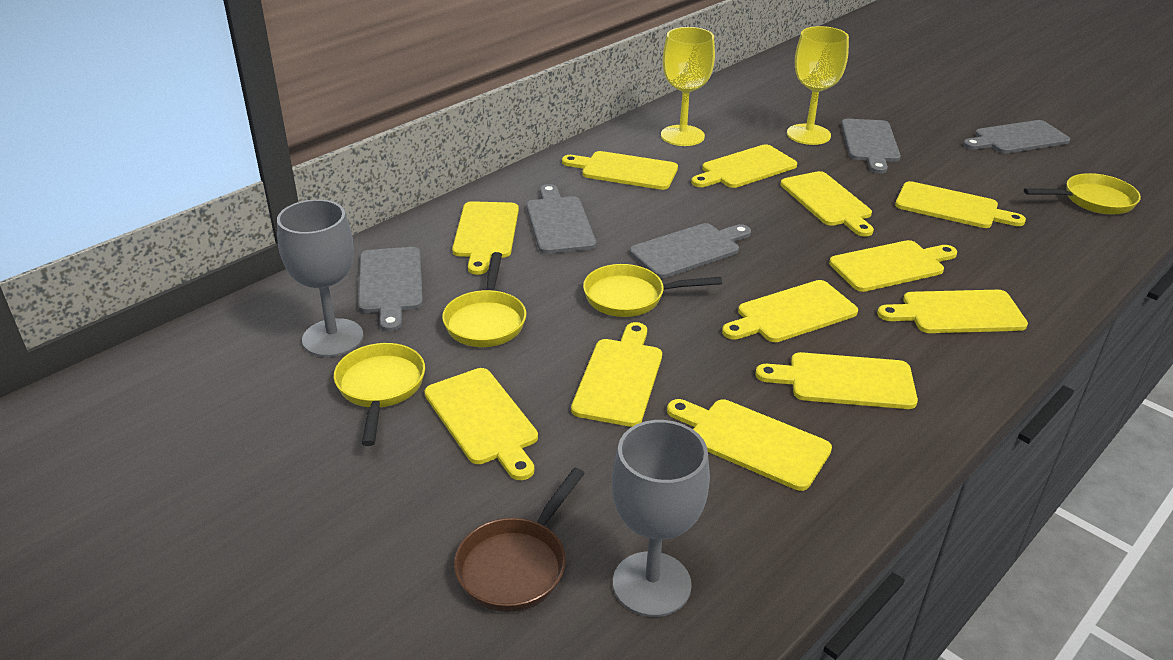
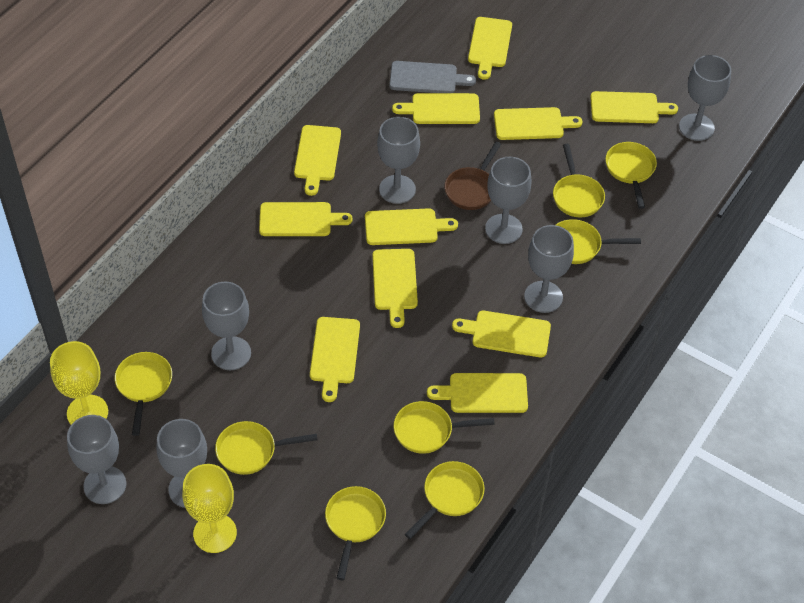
grey cutting board: [358,247,423,332] [526,184,596,254] [630,223,751,278] [841,119,901,173] [963,120,1070,153] = 5 -> [389,61,476,93] = 1
grey goblet: [277,199,363,357] [612,420,710,617] = 2 -> [67,415,126,504] [156,419,207,508] [202,282,251,370] [377,117,420,204] [485,157,531,244] [524,225,574,313] [679,55,731,141] = 7
yellow cutting board: [424,368,538,480] [452,201,519,275] [562,151,678,190] [571,322,662,427] [667,399,832,491] [691,144,797,188] [722,280,858,342] [755,352,918,409] [781,171,874,237] [829,240,957,292] [877,290,1028,333] [895,181,1026,228] = 12 -> [259,202,353,236] [294,125,341,196] [310,317,360,402] [365,208,458,245] [372,249,418,328] [392,93,480,124] [427,373,528,413] [452,311,551,357] [468,17,512,80] [494,107,583,140] [590,91,678,123] = 11
yellow pan: [334,343,425,446] [442,252,526,347] [583,264,722,317] [1024,173,1141,215] = 4 -> [115,352,172,436] [215,421,317,475] [325,486,386,580] [394,401,495,454] [405,461,484,539] [553,144,605,217] [556,219,641,264] [605,142,657,209] = 8

